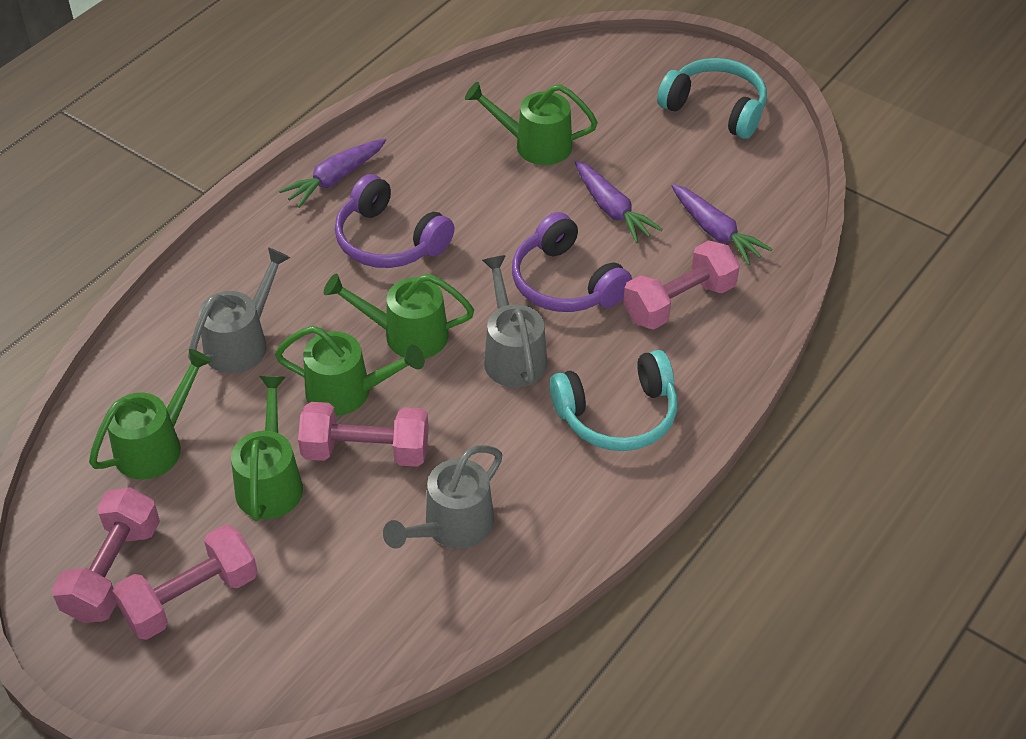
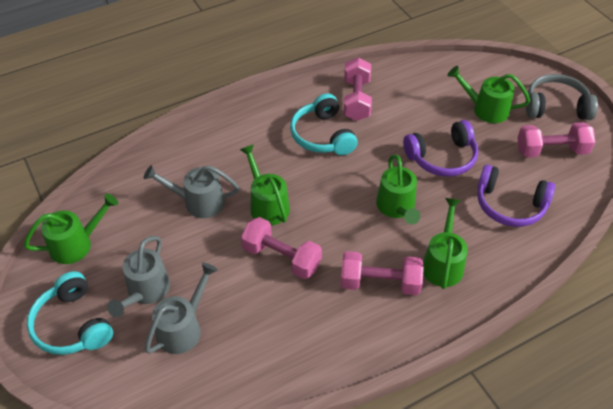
grey headphones: none = 0 -> [526,74,598,120] = 1
purple carrot: [279,139,386,208] [575,161,663,243] [671,184,772,265] = 3 -> none = 0

